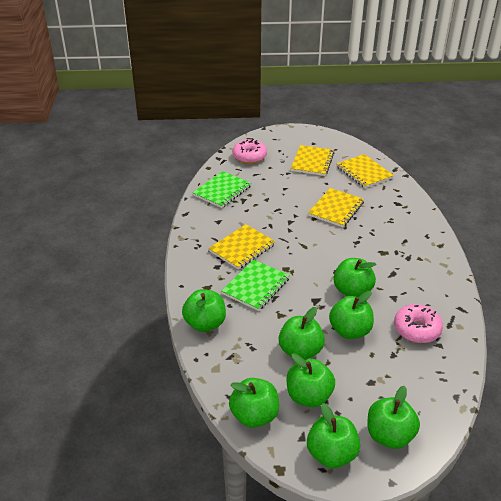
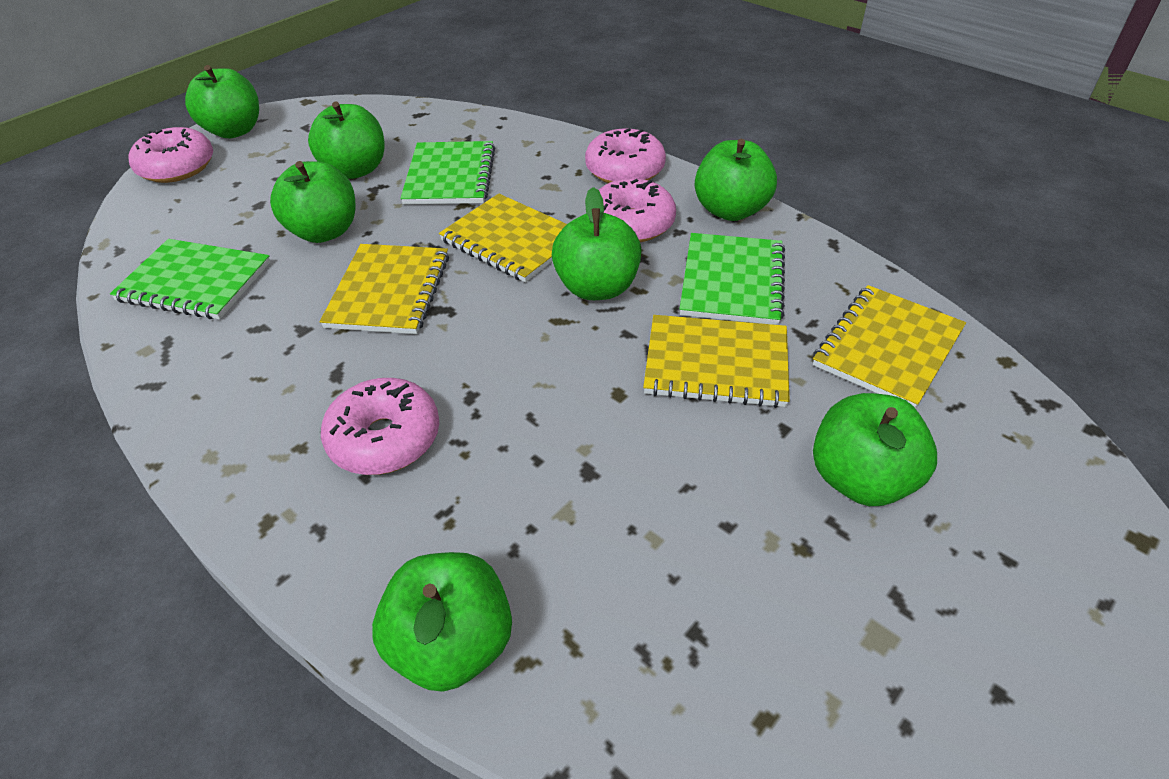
green apple: [182,289,226,332] [229,378,279,428] [279,307,325,360] [287,353,335,407] [307,403,360,468] [329,291,374,339] [333,258,376,297] [367,386,420,449] = 8 -> [185,65,259,138] [270,161,355,243] [308,101,385,179] [372,552,512,692] [552,187,641,300] [695,139,777,221] [813,393,937,506] = 7
green notebook: [192,171,251,208] [222,259,290,311] = 2 -> [110,239,271,319] [400,141,495,205] [680,233,785,325] = 3
pink donut: [232,139,267,164] [394,304,443,343] = 2 -> [129,127,213,183] [321,378,439,475] [585,128,666,183] [599,178,676,242] = 4

